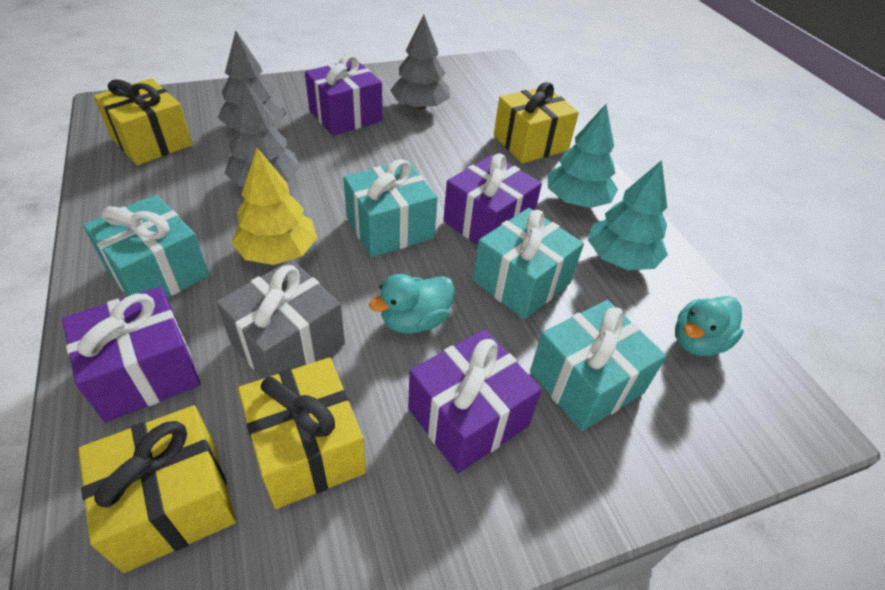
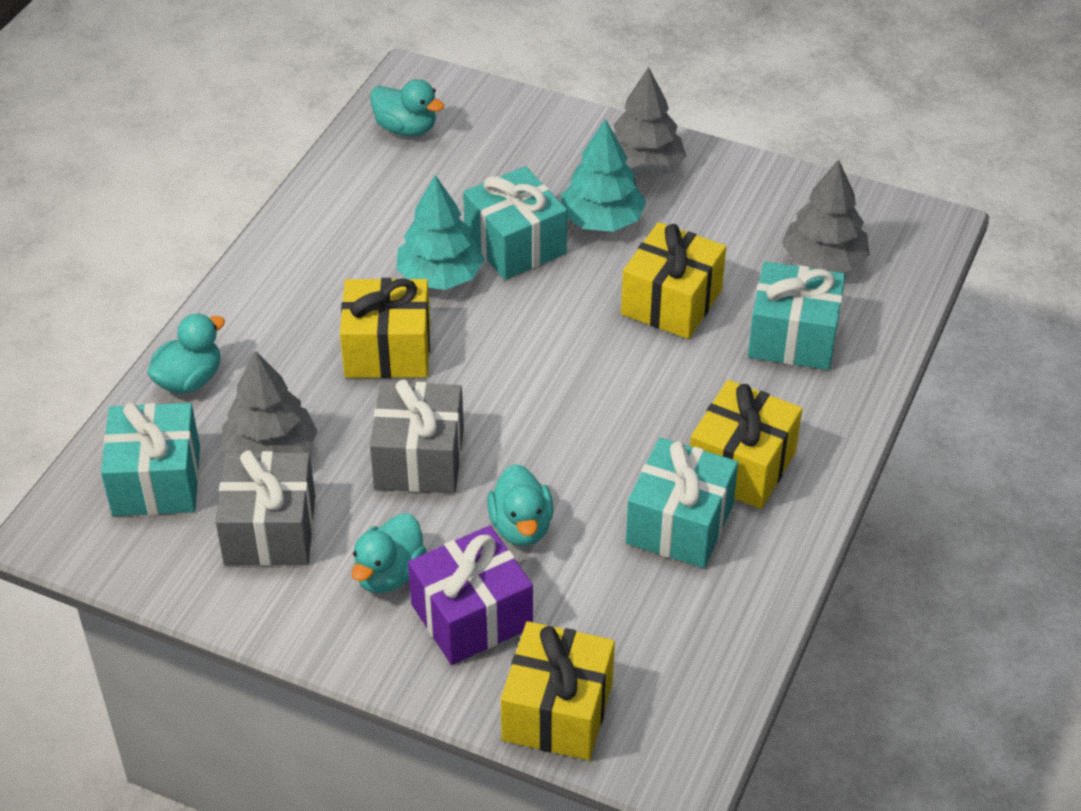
grey gift: [216,260,345,379] = 1 -> [215,450,315,566] [370,379,464,494] = 2
purple gift: [62,286,201,423] [305,55,383,136] [408,329,542,473] [443,154,542,245] = 4 -> [408,525,533,665] = 1
turquoise duck: [369,274,454,334] [675,296,744,356] = 2 -> [147,313,225,394] [352,513,427,593] [370,79,444,136] [487,464,554,546] = 4
yellow tree: [232,148,317,265] = 1 -> none = 0

